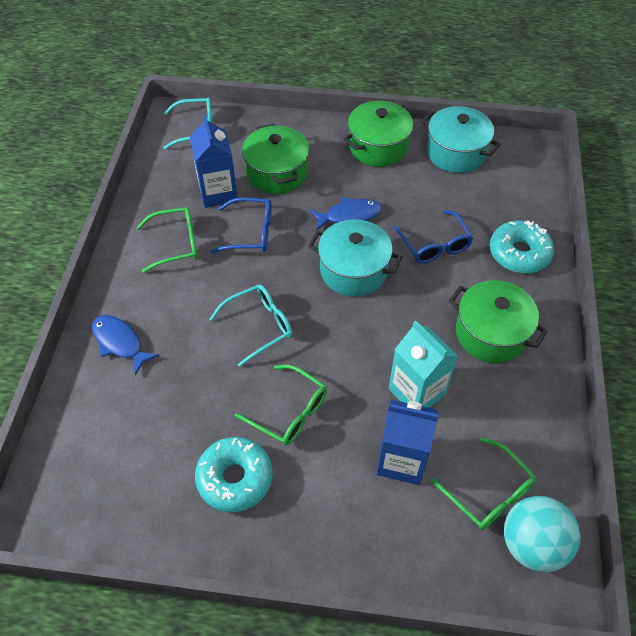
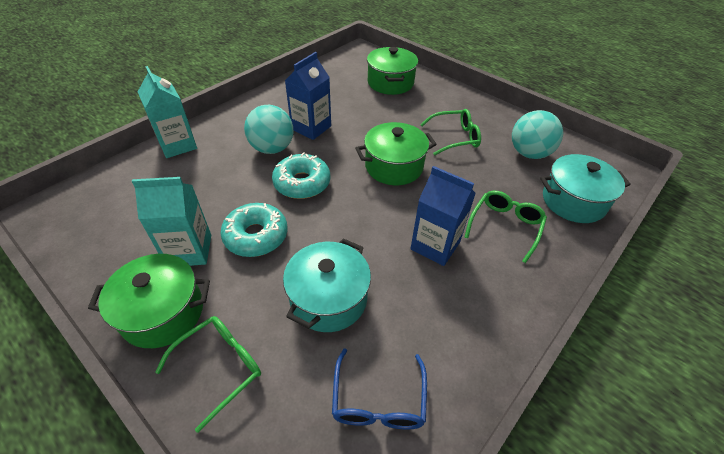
blue fish: [92,315,159,375] [310,198,382,230] = 2 -> none = 0
blue glasses: [210,197,272,253] [393,210,473,264] = 2 -> [332,348,427,430] = 1
turquoise ball: [504,496,580,572] = 1 -> [244,105,293,154] [512,110,563,159] = 2
turquoise carton: [389,320,458,408] = 1 -> [132,177,211,266] [138,66,197,158] = 2
turquoise glasses: [163,97,213,150] [209,285,292,367] = 2 -> none = 0

